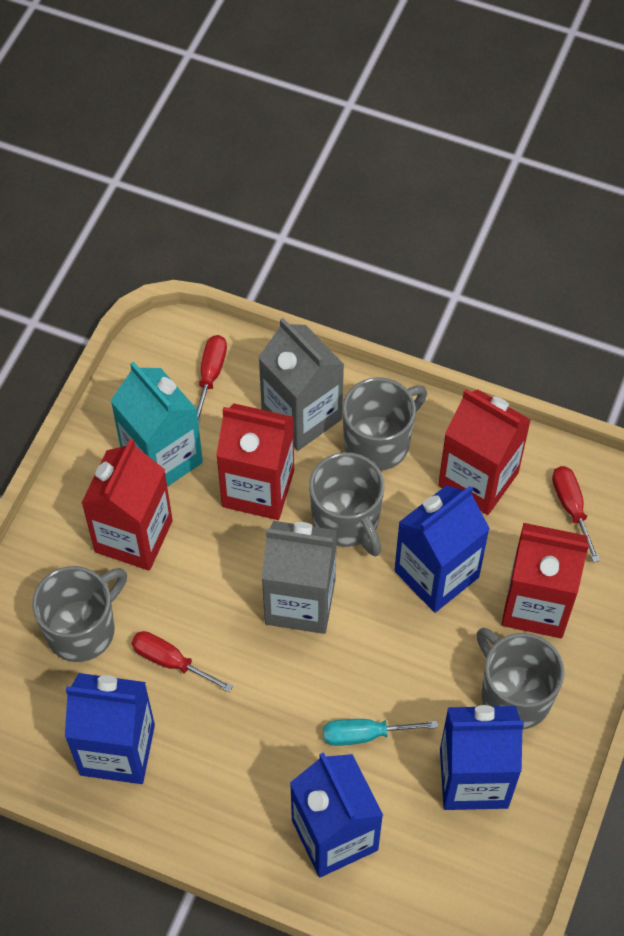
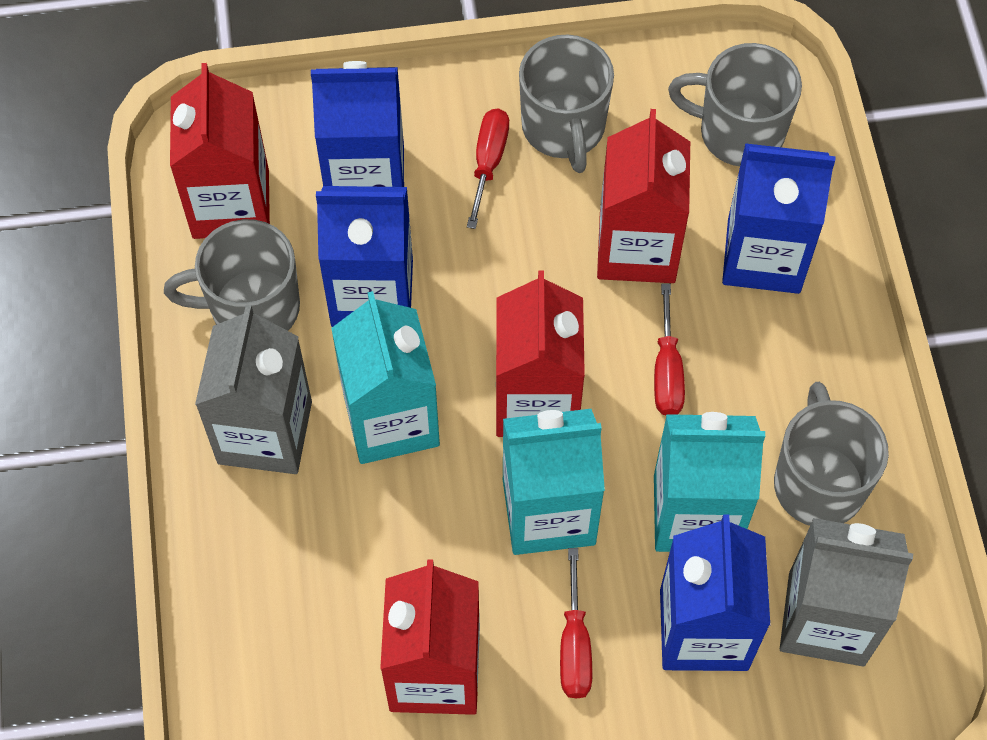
turquoise carton: [111,362,203,487] = 1 -> [331,291,440,464] [503,409,605,555] [654,412,765,552] = 3
turquoise screwdriver: [323,719,438,746] = 1 -> none = 0

